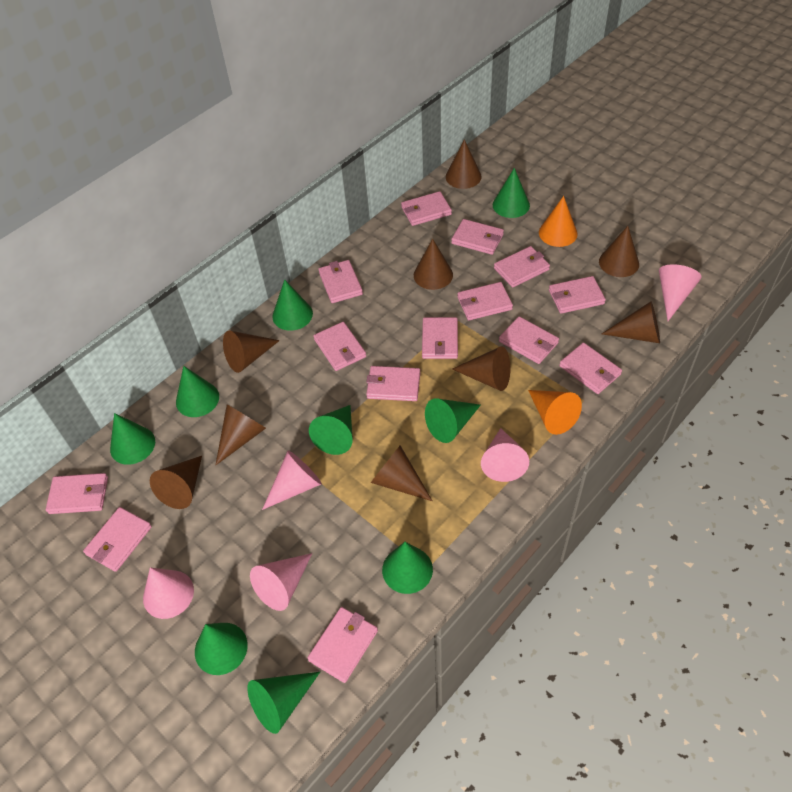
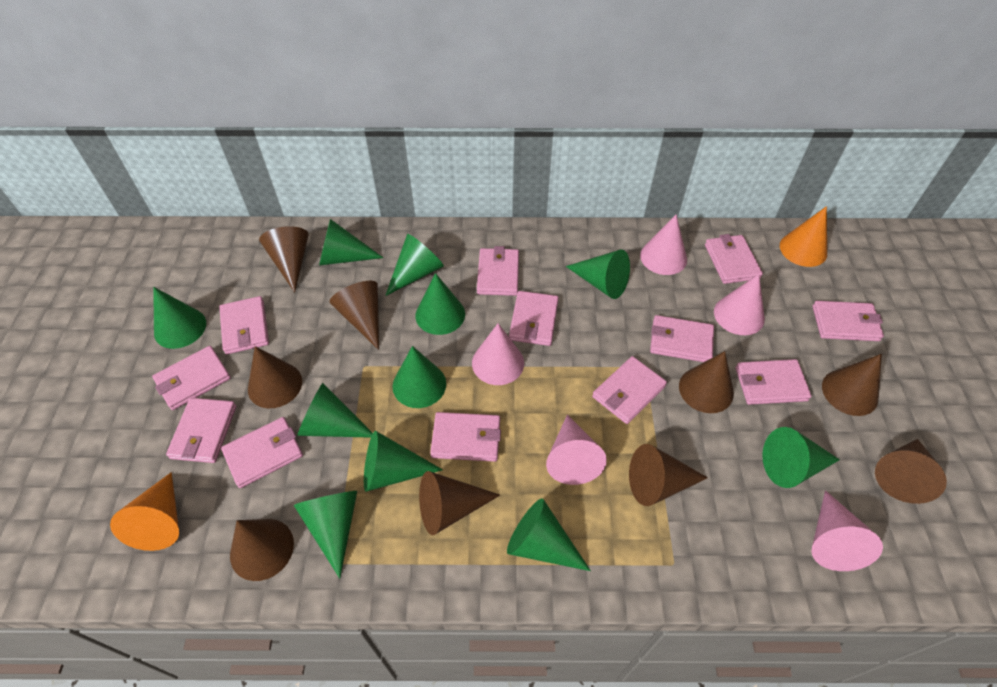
green cone: [110,413,155,465] [176,366,219,417] [195,623,248,675] [247,672,320,734] [272,280,313,331] [309,405,353,455] [382,542,433,594] [425,398,481,443] [493,168,530,218] = 9 -> [153,287,206,349] [294,491,357,579] [297,383,373,438] [319,219,383,266] [364,431,443,492] [385,234,444,296] [392,346,446,408] [415,273,465,335] [507,499,591,571] [566,250,630,299] [762,427,840,488] = 11
pink wallet: [46,473,108,514] [83,507,152,572] [307,607,378,683] [314,322,366,371] [318,260,363,303] [366,366,420,401] [401,191,452,226] [422,317,458,359] [451,219,504,255] [457,282,513,320] [494,246,550,288] [499,316,559,364] [549,276,606,314] [559,343,622,394] = 14 -> [152,346,231,410] [166,398,237,463] [219,296,269,354] [221,417,303,488] [430,412,501,462] [477,246,519,296] [509,291,559,346] [592,356,667,424] [650,315,714,362] [705,234,763,284] [736,359,812,405] [812,301,884,341] = 12

